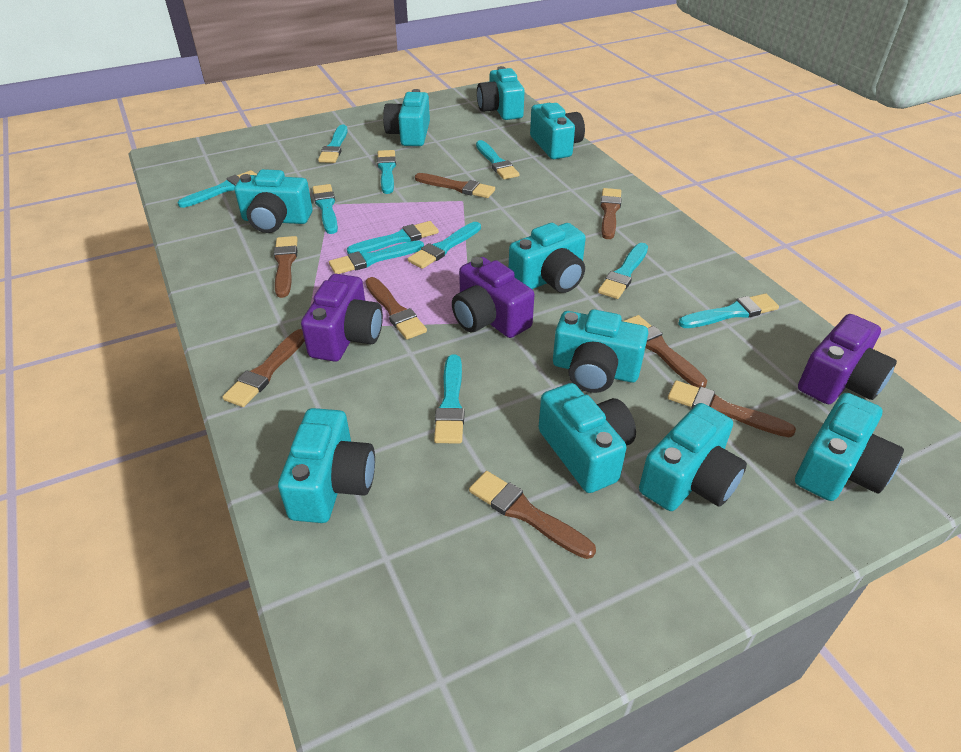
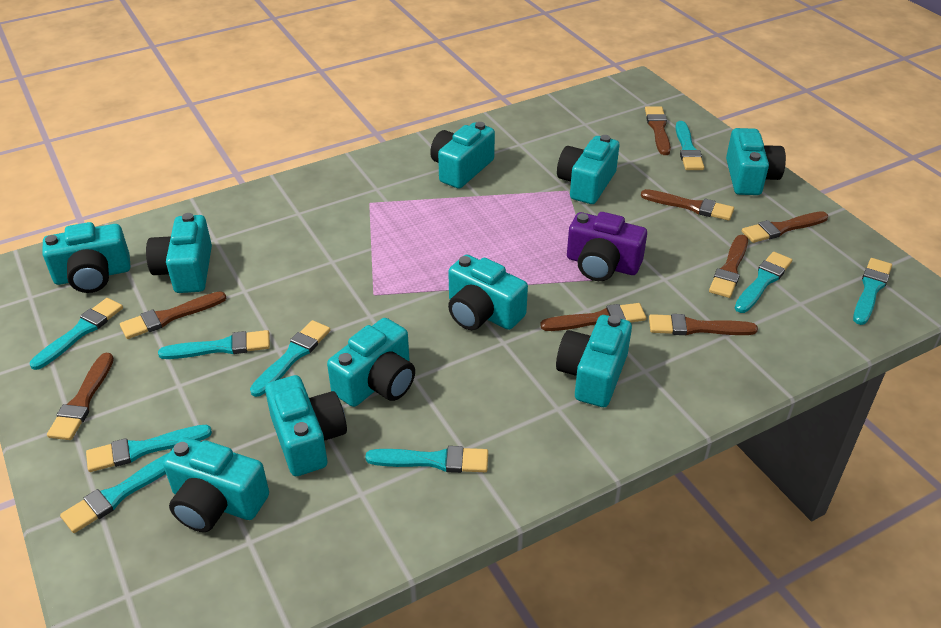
purple camera: [301,274,383,362] [452,257,535,338] [798,314,897,404] = 3 -> [567,212,647,281] = 1
turquoise brush: [178,170,257,208] [313,184,338,234] [318,125,348,163] [329,240,424,274] [347,221,439,254] [377,150,396,194] [408,222,481,269] [434,355,464,444] [476,140,519,180] [598,243,648,299] [678,293,779,328] = 11 -> [30,298,123,370] [60,453,169,533] [86,425,212,472] [158,330,270,359] [250,320,330,397] [365,446,488,473] [675,121,704,170] [735,252,792,313] [853,258,892,325] = 9

